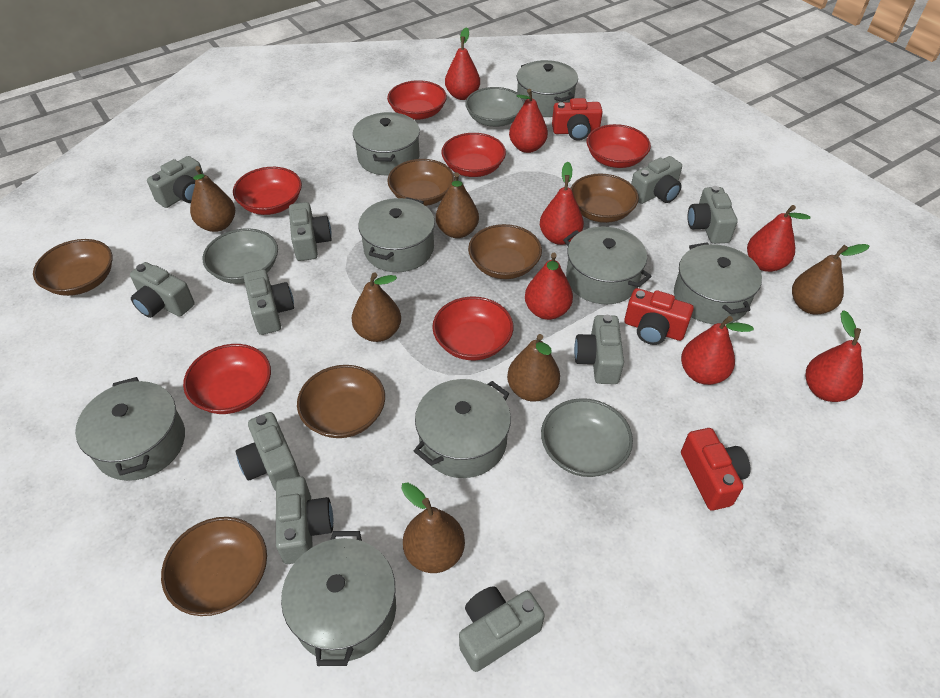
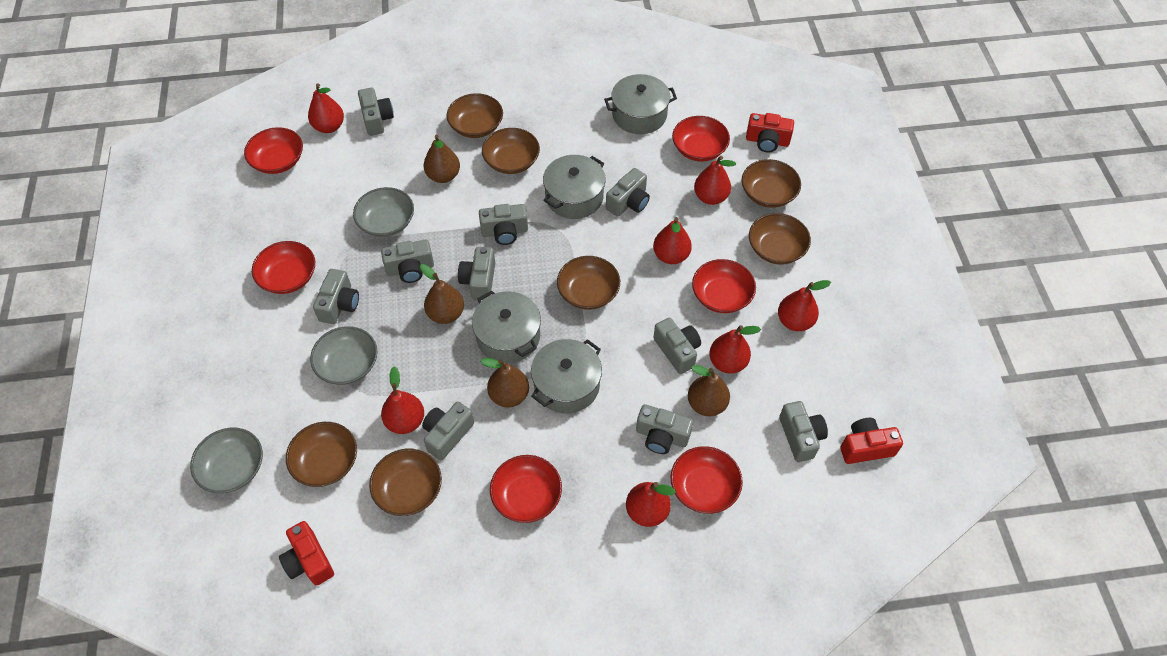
brown bowl: [33,239,113,296] [161,517,267,616] [297,365,385,438] [387,159,455,206] [468,224,542,279] [571,173,639,223] = 6 -> [286,422,357,487] [369,449,442,516] [447,93,503,138] [482,128,540,174] [557,256,620,310] [742,159,801,208] [749,213,811,265] = 7
brown pear: [190,166,235,232] [352,273,401,342] [402,482,465,573] [436,172,479,238] [507,334,560,402] [792,244,869,315] = 6 -> [420,264,464,324] [424,135,460,183] [480,358,529,407] [688,365,730,416] = 4
grey pot: [75,377,185,481] [281,531,396,666] [353,112,420,176] [358,197,435,272] [414,379,511,478] [517,60,578,117] [563,226,652,304] [674,242,762,324] = 8 -> [472,290,541,363] [531,339,602,414] [543,155,606,219] [604,74,677,134] = 4

